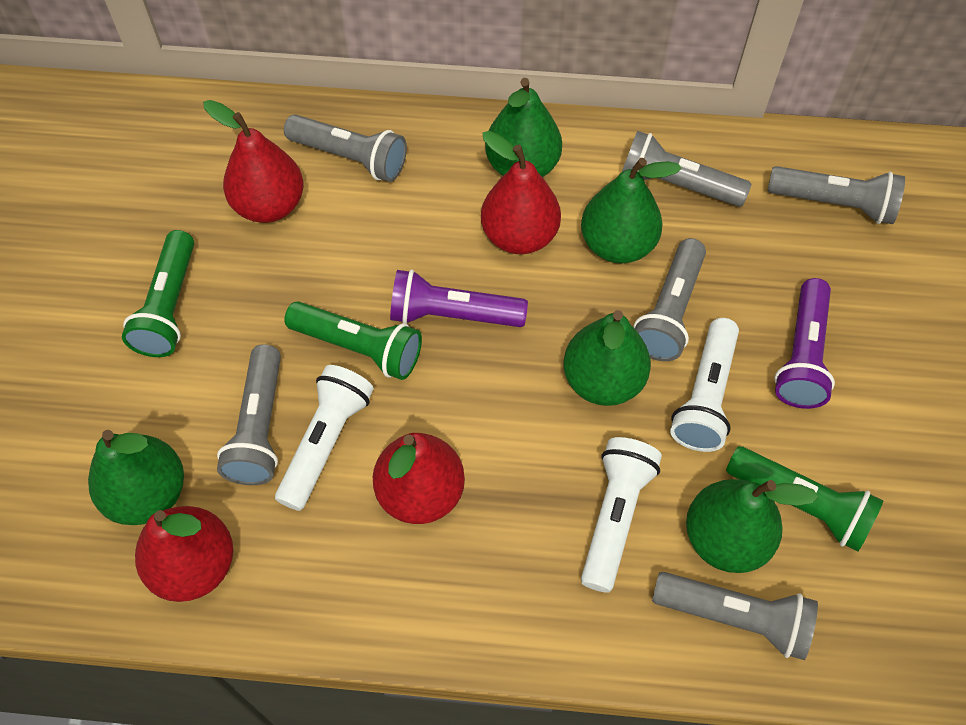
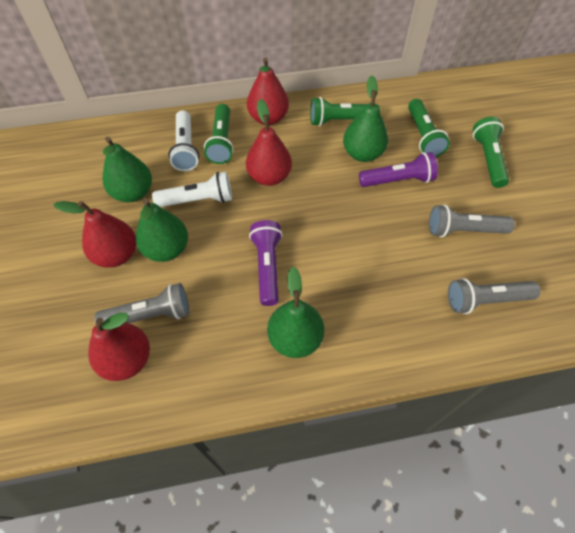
green flashlight: [122,230,194,357] [284,301,422,380] [726,446,883,552] = 3 -> [204,104,234,164] [310,97,380,126] [408,99,450,157] [473,117,509,188] = 4
green pear: [88,430,184,525] [485,78,562,177] [563,310,651,406] [581,158,682,264] [686,479,818,573] = 5 -> [103,136,152,202] [136,198,188,262] [267,267,324,358] [343,76,388,162] = 4
grey flashlight: [217,344,281,485] [284,115,407,182] [622,131,751,207] [634,238,706,361] [652,572,818,660] [767,166,905,224] = 6 -> [94,283,189,324] [429,205,515,237] [448,278,541,314] = 3
white flashlight: [275,365,374,511] [581,437,662,593] [670,318,739,452] = 3 -> [152,172,232,207] [168,110,199,171] = 2

